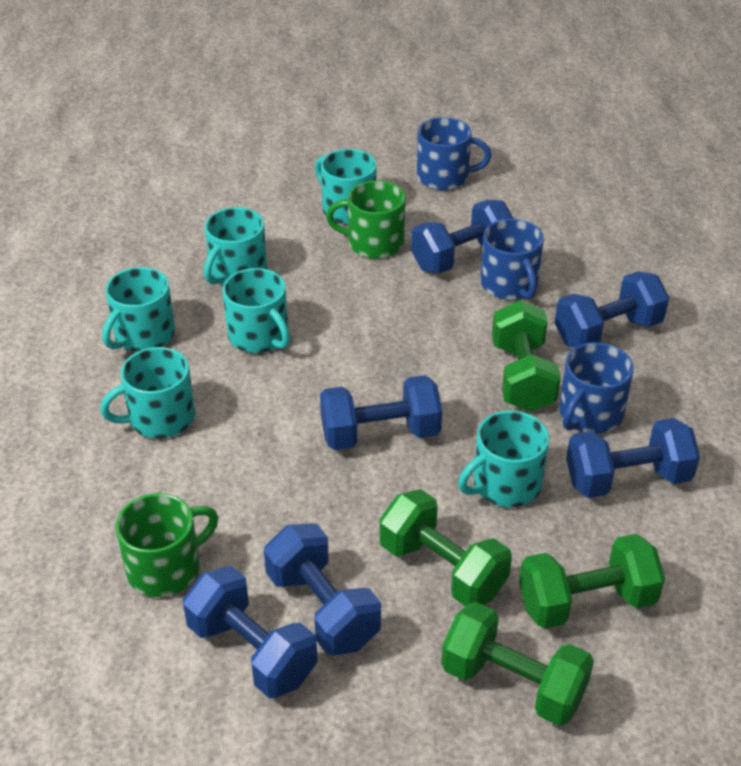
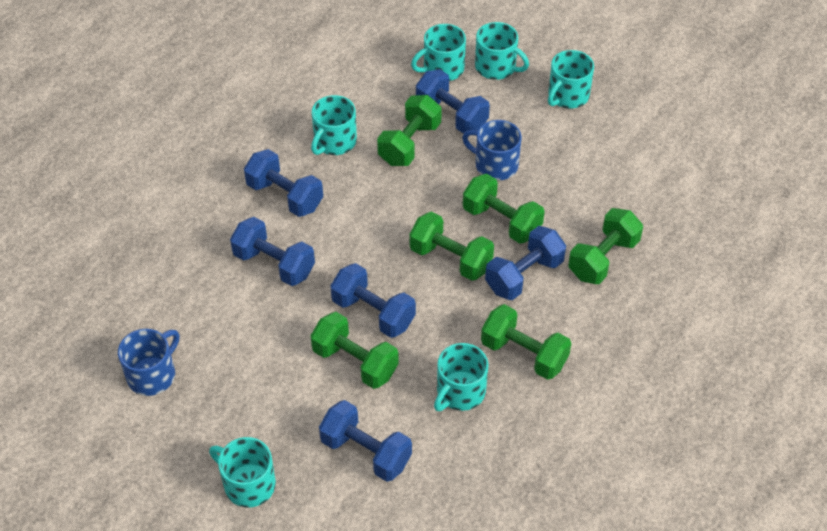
blue mug: [417,117,491,190] [480,219,544,300] [559,342,634,434] = 3 -> [118,329,179,396] [462,120,522,181] = 2
green dumbbell: [379,489,512,606] [441,602,594,726] [492,300,561,412] [519,534,665,629] = 4 -> [311,312,399,389] [377,95,442,166] [409,212,494,281] [463,174,545,244] [481,304,571,380] [568,208,643,284] = 6
green mug: [116,493,218,597] [326,181,406,259] = 2 -> none = 0

